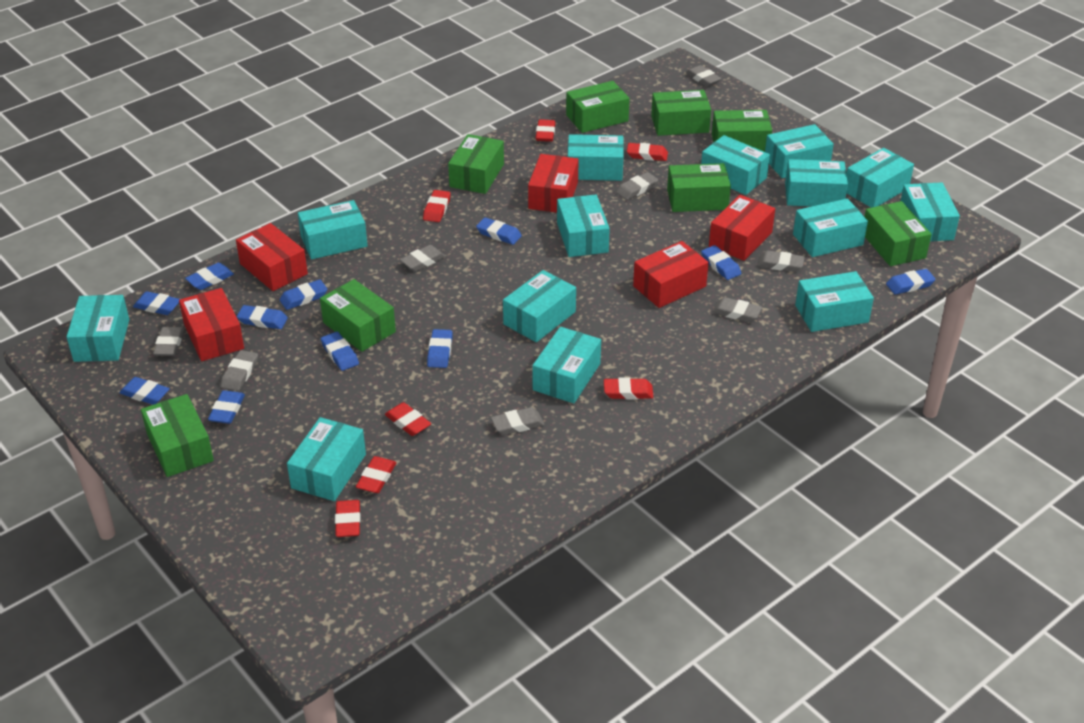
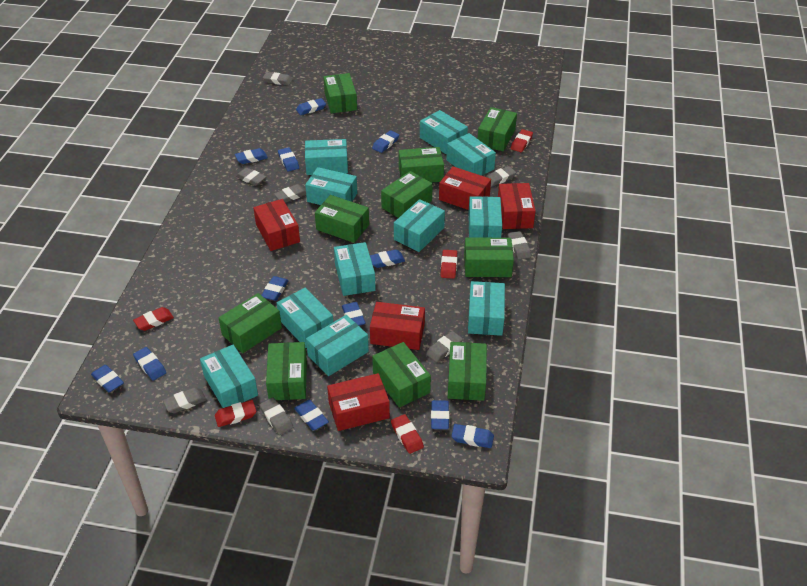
blue eraser: [119,377,170,405] [133,291,180,315] [185,263,234,290] [208,390,245,424] [237,305,288,329] [280,279,328,310] [321,331,359,371] [427,329,453,368] [476,217,522,245] [701,245,741,280] [886,269,936,295] = 11 -> [91,365,124,392] [133,347,167,380] [235,148,268,164] [261,276,289,301] [278,147,299,171] [294,400,329,430] [296,98,326,115] [342,302,366,326] [370,249,405,268] [372,130,399,153] [431,400,449,429] [452,424,494,448] = 12
green box: [141,394,214,477] [320,279,396,352] [448,134,504,194] [566,81,630,133] [651,90,711,136] [667,163,731,212] [712,110,772,152] [864,201,932,266] = 8 -> [219,293,282,353] [266,342,307,400] [315,195,369,243] [324,73,357,114] [372,342,431,408] [381,171,433,218] [399,147,444,183] [448,342,487,401] [464,237,514,277] [478,107,517,151] = 10
red eraser: [335,500,361,537] [356,456,396,493] [385,402,431,436] [423,190,451,222] [536,119,556,142] [604,378,653,400] [627,143,668,161] = 7 -> [133,307,174,331] [215,400,256,427] [391,414,424,454] [440,250,457,279] [511,129,533,152] = 5
turquoise box: [66,295,129,362] [287,417,366,501] [298,200,368,259] [503,270,576,342] [532,327,601,403] [557,194,610,257] [568,134,624,181] [701,135,770,195] [765,124,834,178] [785,159,848,206] [793,198,868,257] [795,271,874,332] [846,148,914,208] [901,182,960,241] = 14 -> [200,345,258,408] [277,288,333,348] [305,139,348,175] [305,167,357,205] [306,315,369,376] [334,242,376,296] [394,199,445,252] [420,110,468,155] [446,133,496,176] [468,196,502,238] [468,281,505,336] = 11

